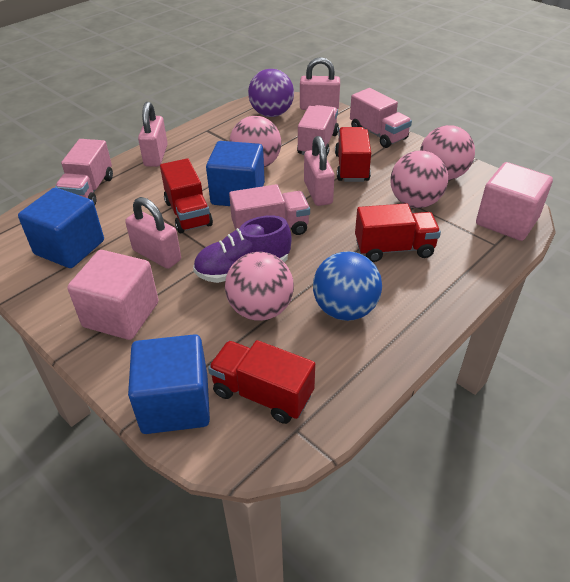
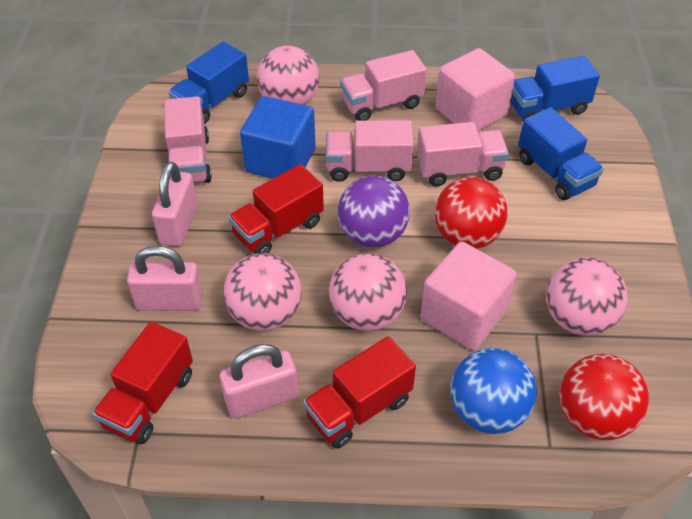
blue cube: [18,188,104,268] [128,334,210,434] [206,141,265,206] = 3 -> [240,96,316,179] = 1
blue truck: none = 0 -> [169,42,249,124] [510,56,600,121] [518,107,604,200] = 3
pink padlock: [125,197,181,269] [138,102,168,167] [300,57,340,110] [304,136,335,206] = 4 -> [127,246,203,311] [152,162,198,247] [220,344,299,419] = 3
purple shoe: [193,215,292,283] = 1 -> none = 0
red ball: none = 0 -> [435,177,508,249] [560,354,649,441] = 2
red truck: [160,158,213,233] [208,340,315,424] [335,127,371,182] [355,203,441,262] = 4 -> [93,322,193,444] [228,164,324,254] [303,336,416,448] = 3

